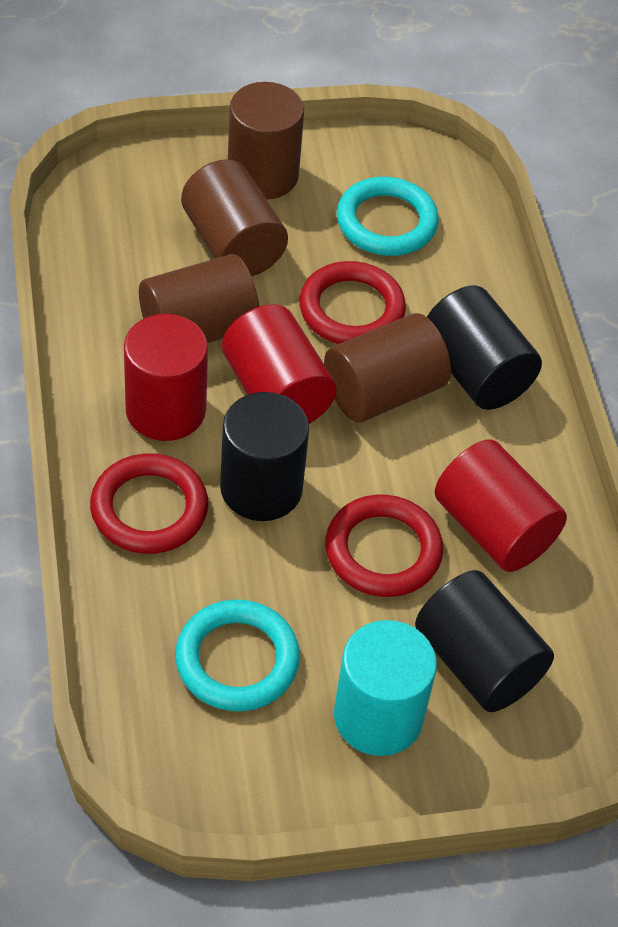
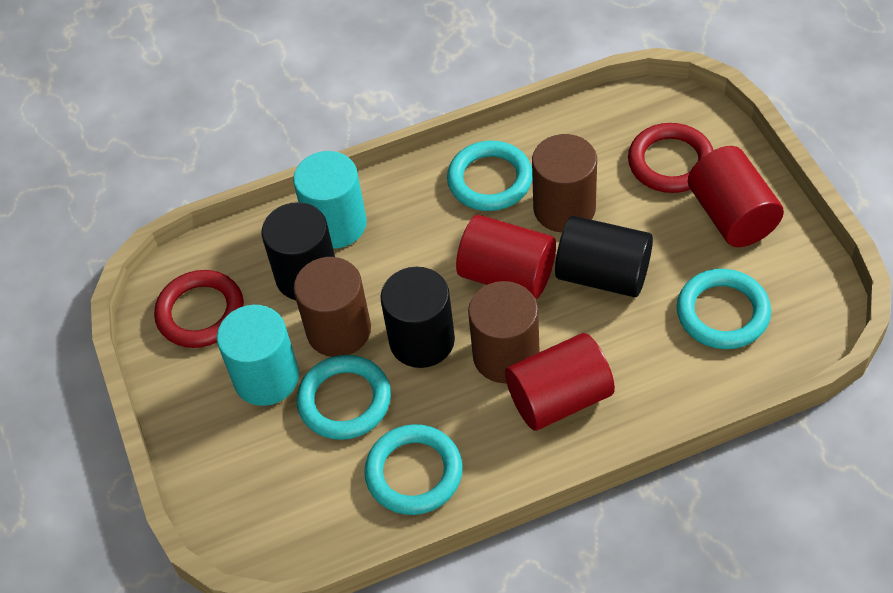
brown cylinder: [139,254,259,343] [181,159,288,276] [228,82,304,199] [324,313,451,422] = 4 -> [294,257,371,357] [468,281,540,383] [532,134,597,233] = 3
red ring: [90,453,208,554] [299,261,406,344] [325,494,443,597] = 3 -> [154,270,244,348] [628,123,713,193] = 2
turquoise cylinder: [334,620,437,756] = 1 -> [217,305,299,406] [293,151,367,248] = 2
turquoise ring: [175,600,300,711] [336,177,439,256] = 2 -> [297,355,391,440] [364,424,463,515] [447,141,532,211] [677,269,771,349] = 4

